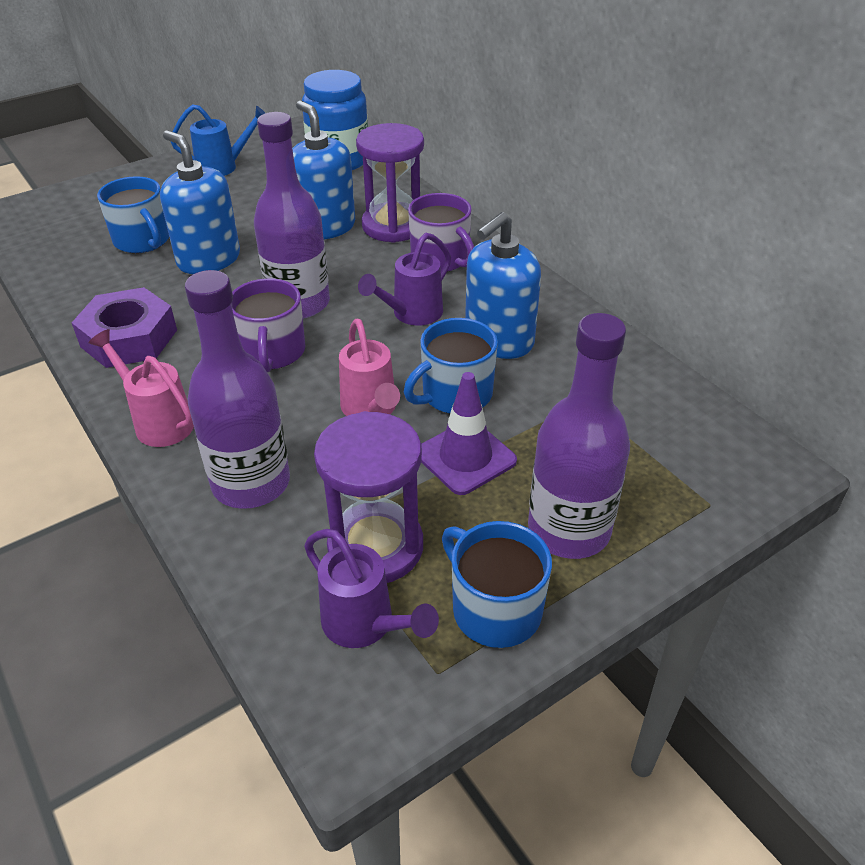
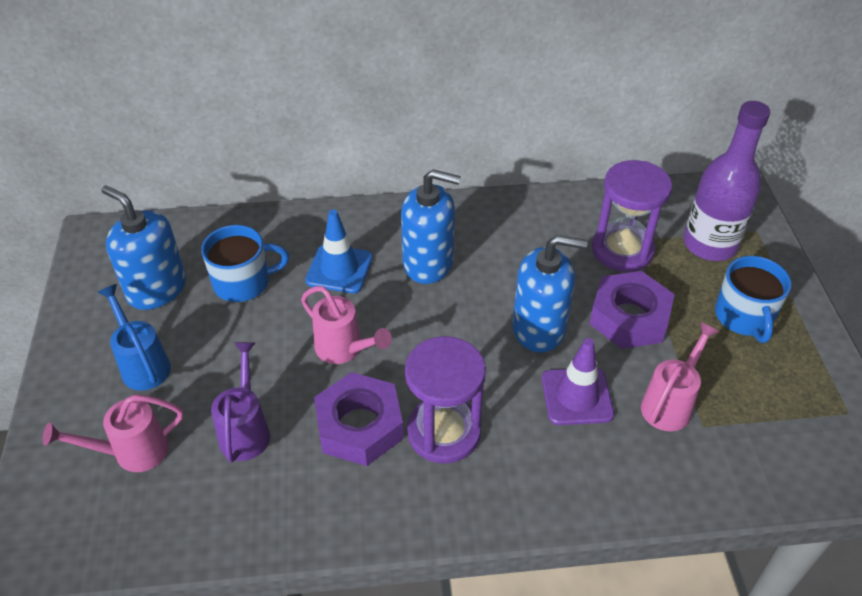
blue jar: [302,70,368,170] = 1 -> none = 0
blue mug: [97,176,169,253] [404,318,498,413] [442,521,552,648] = 3 -> [201,225,289,302] [715,256,791,343] = 2
blue traffic cone: none = 0 -> [305,210,373,293] = 1
pink watering can: [89,329,194,447] [339,319,400,416] = 2 -> [43,394,183,472] [301,286,392,364] [641,322,720,431] = 3
purple bottle: [185,270,290,509] [254,112,330,319] [528,313,630,559] = 3 -> [684,101,771,261] = 1
purple mug: [231,278,305,372] [408,193,474,272] = 2 -> none = 0
purple nut: [72,287,177,368] = 1 -> [314,372,404,466] [589,271,675,349] = 2
purple watering can: [304,529,439,648] [358,233,451,326] = 2 -> [211,342,270,463] = 1

